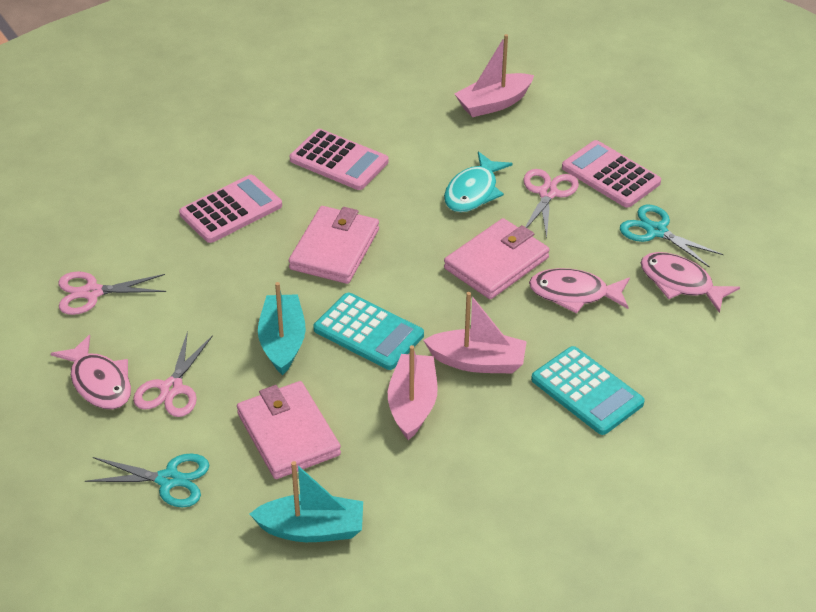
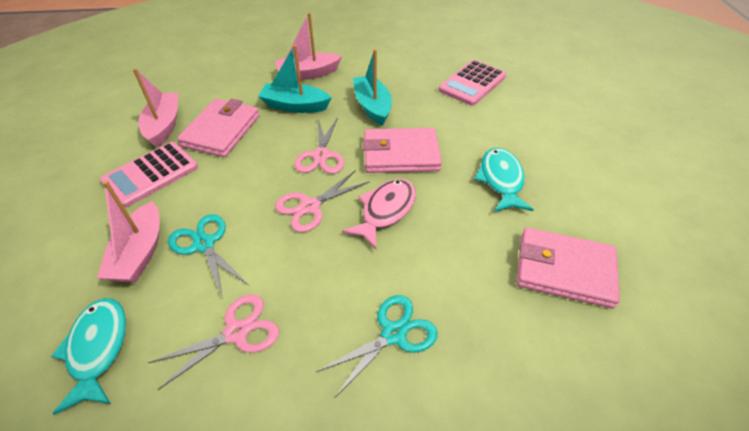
pink calculator: [179,175,282,243] [290,129,388,190] [562,140,661,208] = 3 -> [100,142,198,208] [439,60,506,106] = 2
pink fish: [51,335,131,409] [529,268,630,313] [641,252,740,313] = 3 -> [342,179,416,249] = 1
turquoise calculator: [313,293,424,370] [531,346,645,435] = 2 -> none = 0
turquoise fish: [444,151,513,212] = 1 -> [51,298,126,415] [474,148,534,212] = 2

